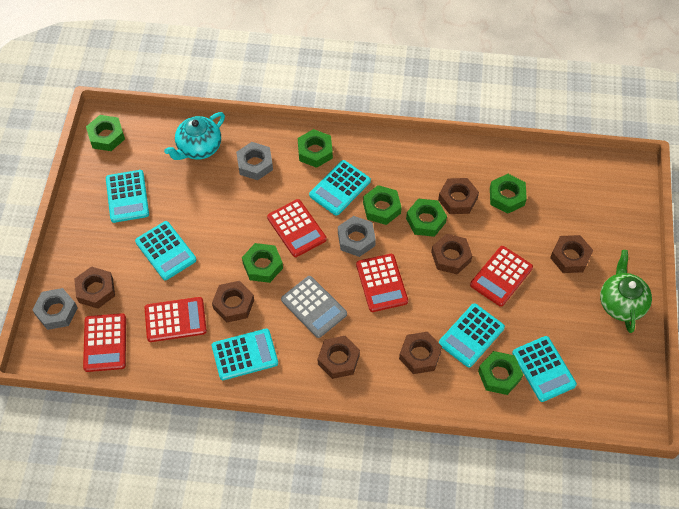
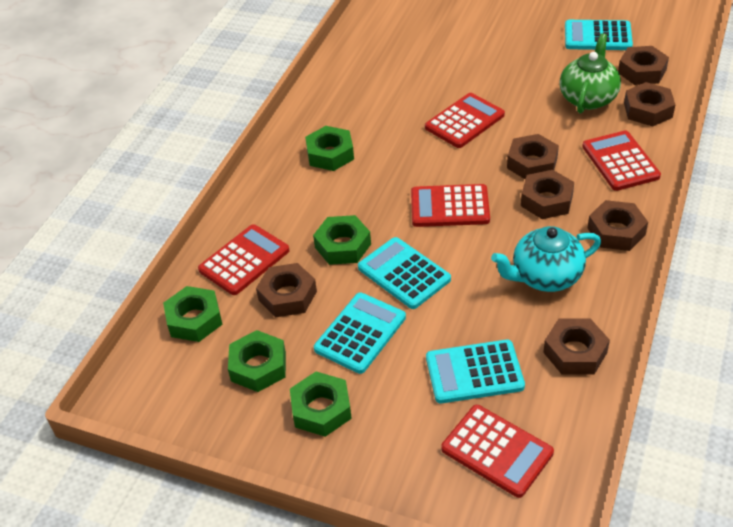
green nut: [86,115,125,151] [242,243,283,283] [298,129,333,168] [363,185,402,225] [406,199,447,237] [478,351,523,395] [490,174,527,214] = 7 -> [163,286,223,342] [228,330,286,392] [290,372,352,437] [305,126,354,171] [313,215,371,265] = 5
grey calculator: [281,276,347,338] = 1 -> none = 0
grey nut: [32,288,78,330] [236,142,273,180] [338,216,376,257] = 3 -> none = 0
turquoise calculator: [106,170,149,223] [135,221,197,280] [212,329,278,380] [309,160,371,216] [439,303,505,368] [512,336,577,402] = 6 -> [314,293,406,374] [358,237,451,309] [426,340,525,403] [565,20,633,50] = 4

